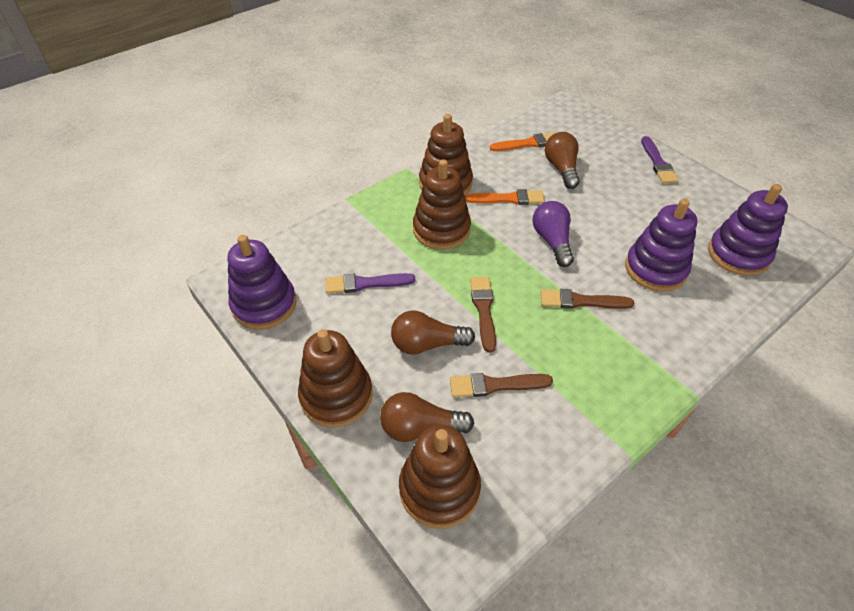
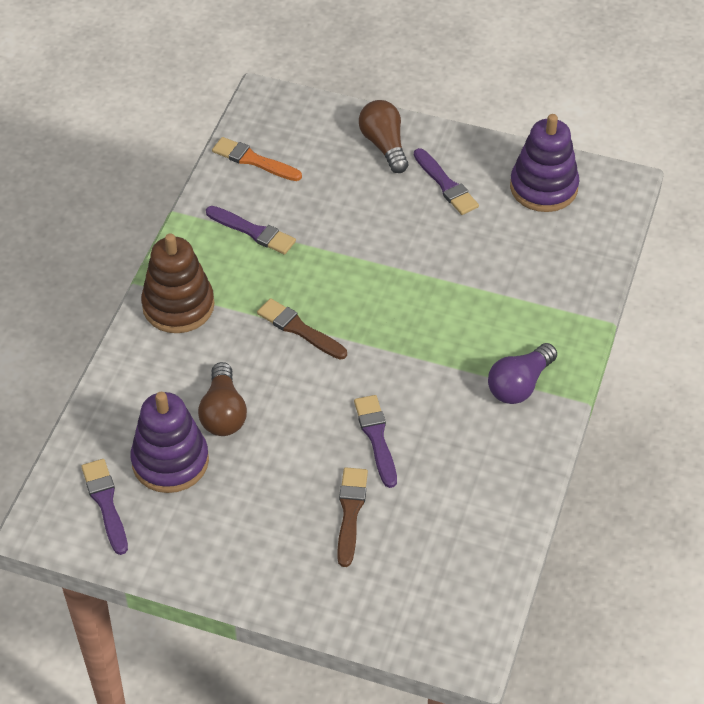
brown brush: [450,373,553,397] [470,277,496,353] [541,289,634,309] = 3 -> [257,298,347,360] [337,467,368,567] = 2
brown light bulb: [380,392,474,442] [391,310,475,355] [545,132,580,189] = 3 -> [198,362,247,436] [359,100,408,173] = 2
brown stacking toy: [298,329,373,428] [399,425,481,528] [413,159,471,250] [419,114,473,195] = 4 -> [141,233,214,333] = 1
orange brush: [465,189,545,205] [490,133,555,151] = 2 -> [212,137,302,181] = 1
purple brush: [325,273,415,294] [641,136,678,184] = 2 -> [81,459,128,555] [206,206,296,255] [354,395,397,488] [414,148,479,215] = 4
purple stacking toy: [228,235,296,330] [625,199,698,292] [708,184,788,276] = 3 -> [130,392,209,493] [510,114,579,212] = 2

